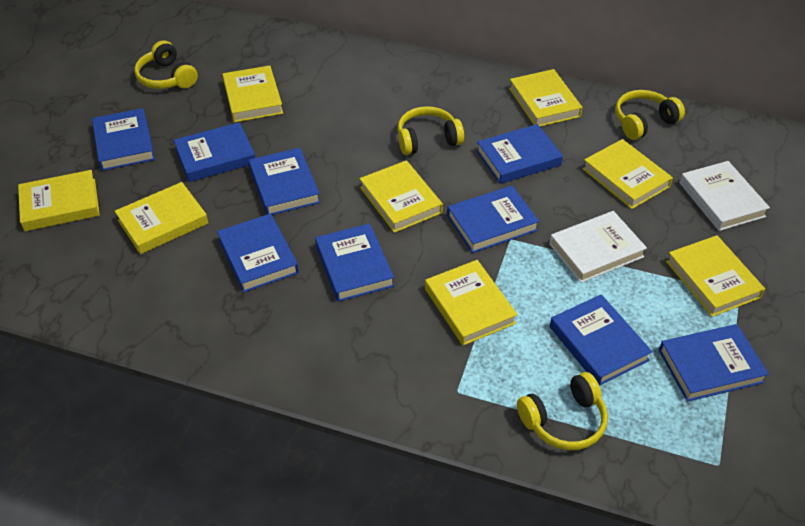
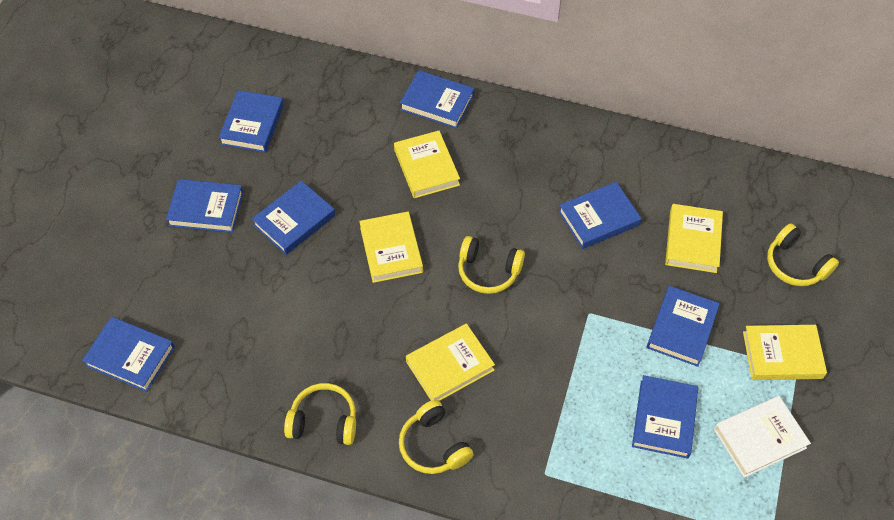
blue book: [92,108,155,171] [174,122,255,182] [217,214,299,293] [249,148,320,215] [315,223,394,302] [447,186,539,253] [476,124,563,184] [550,294,652,386] [659,324,769,402] = 9 -> [82,317,175,392] [166,179,244,233] [218,90,284,153] [252,181,335,255] [400,70,474,129] [558,182,642,249] [632,375,698,459] [646,286,720,367] = 8
white book: [549,211,647,283] [679,161,770,231] = 2 -> [714,396,811,478] = 1
yellow book: [18,170,100,231] [115,182,208,254] [222,65,283,122] [360,160,443,233] [425,260,518,346] [509,69,583,127] [582,139,673,209] [666,235,765,317] = 8 -> [359,212,423,283] [394,131,460,198] [406,323,495,401] [665,204,723,273] [743,325,827,380] = 5

